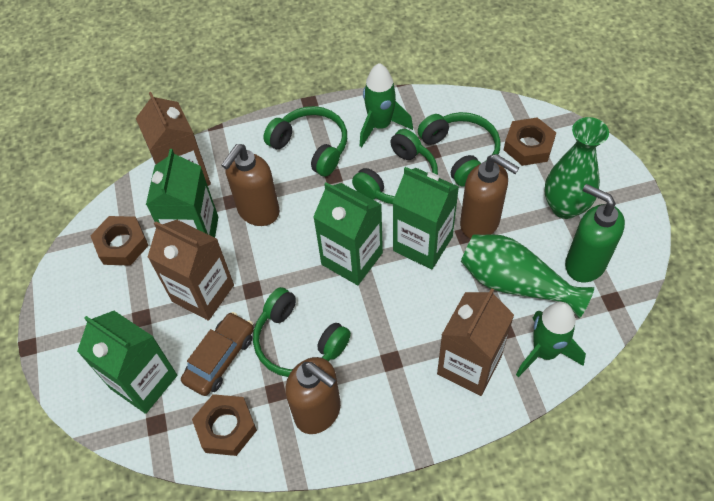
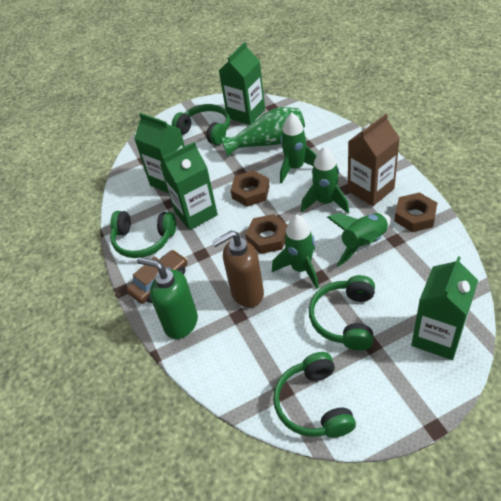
brown carton: [136,92,211,186] [148,220,234,321] [437,288,514,396] = 3 -> [348,114,400,206] = 1
brown soap dispenser: [221,144,280,226] [285,357,341,434] [460,154,519,239] = 3 -> [212,230,264,308] = 1
green rocket: [360,63,413,147] [516,302,586,377] = 2 -> [272,215,319,289] [280,112,317,184] [301,146,349,214] [327,213,391,266] = 4
green vase: [461,234,594,318] [544,117,609,219] = 2 -> [220,107,305,157] = 1

